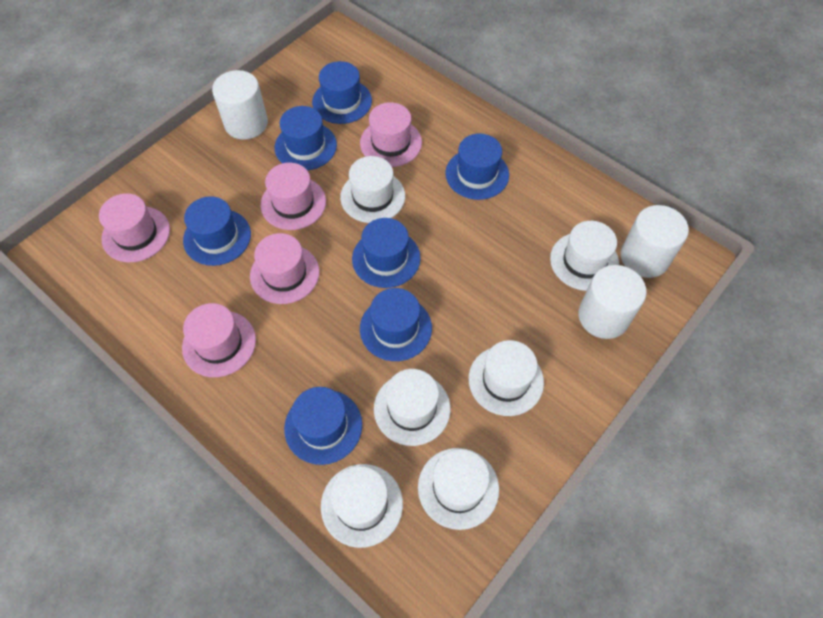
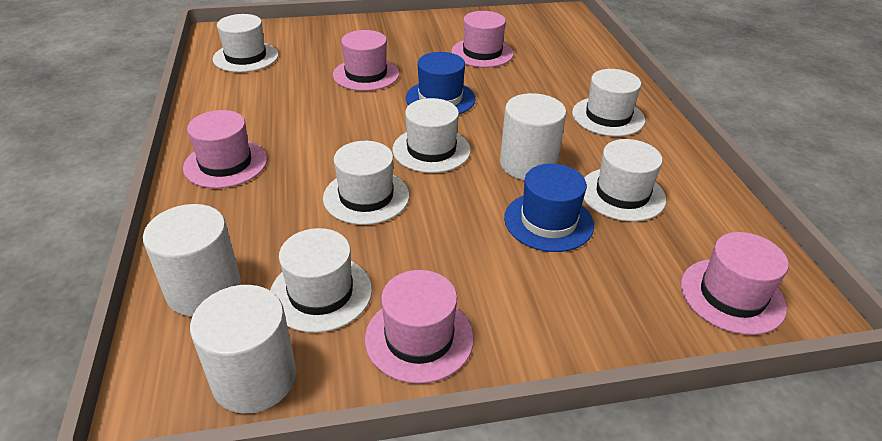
blue hat: [183,196,251,266] [275,106,337,170] [284,387,362,465] [312,61,372,124] [352,218,421,288] [360,288,432,361] [445,134,509,200] = 7 -> [406,52,475,114] [504,164,594,252] = 2

